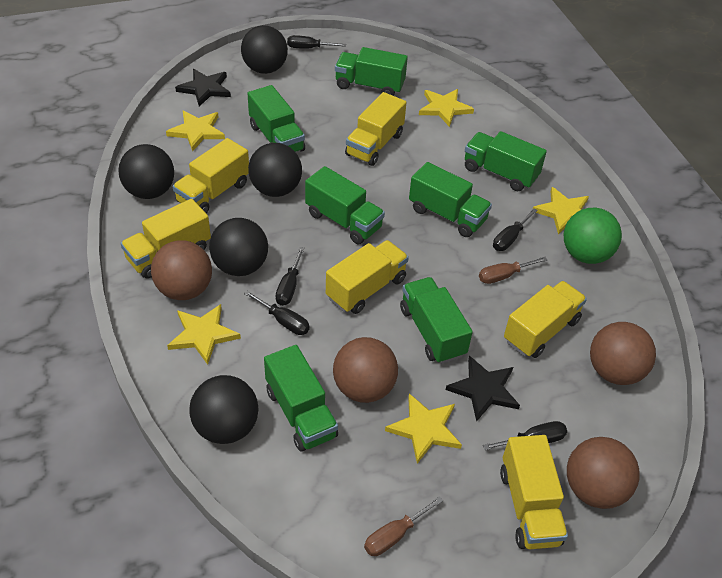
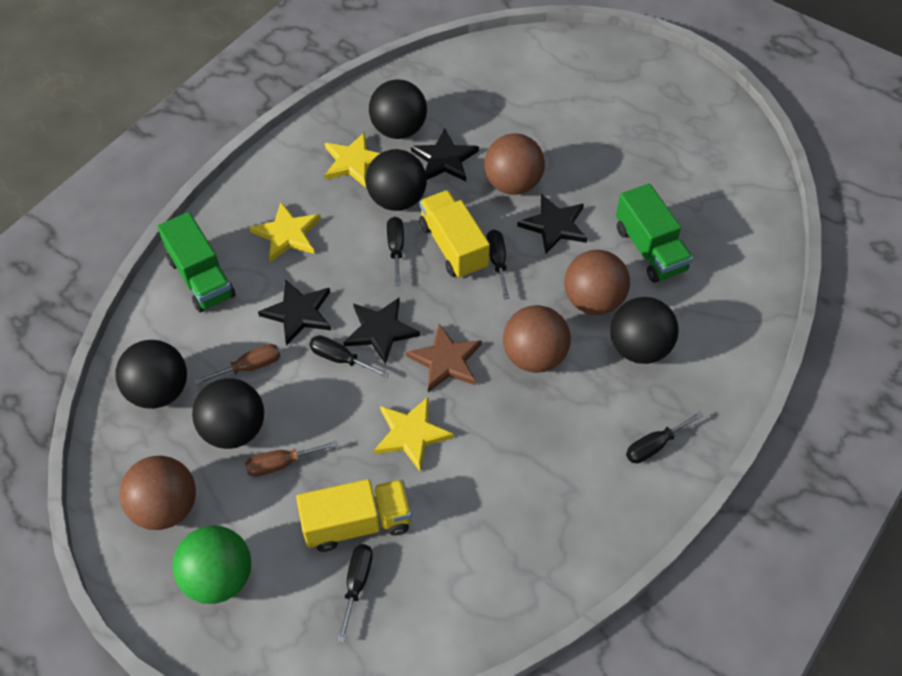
black star: [175,69,231,106] [446,356,520,422] = 2 -> [258,279,331,346] [343,298,420,365] [411,129,479,181] [517,194,588,254] = 4
brown star: none = 0 -> [406,324,482,393] = 1
green truck: [247,85,305,152] [264,345,338,452] [305,166,385,244] [335,47,408,96] [400,277,473,364] [409,162,492,237] [465,131,547,191] = 7 -> [157,212,236,312] [616,183,693,283] = 2
yellow star: [166,111,225,151] [167,304,241,365] [385,394,462,464] [419,89,474,127] [533,187,589,234] = 5 -> [249,202,321,262] [325,132,380,188] [374,396,454,472] = 3
yellow truck: [120,199,211,278] [173,138,249,213] [326,240,409,314] [345,92,407,166] [500,435,568,549] [504,281,587,358] = 6 -> [296,479,412,552] [419,190,490,279] = 2

